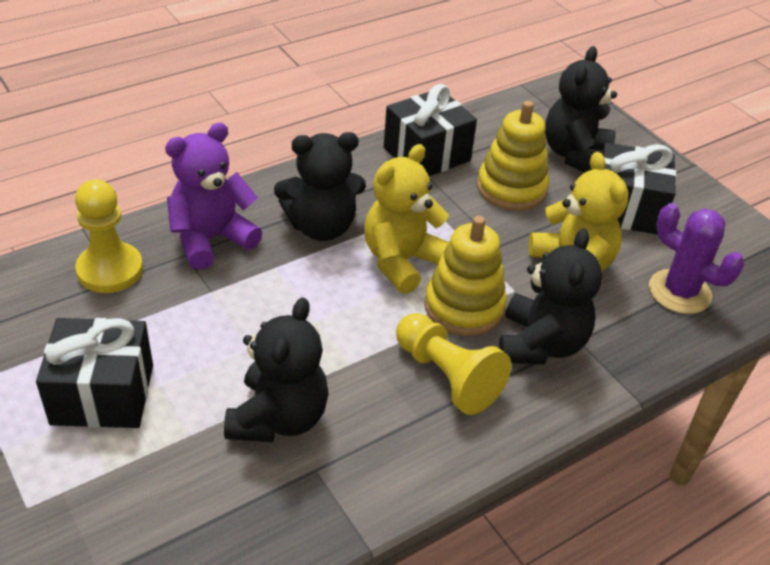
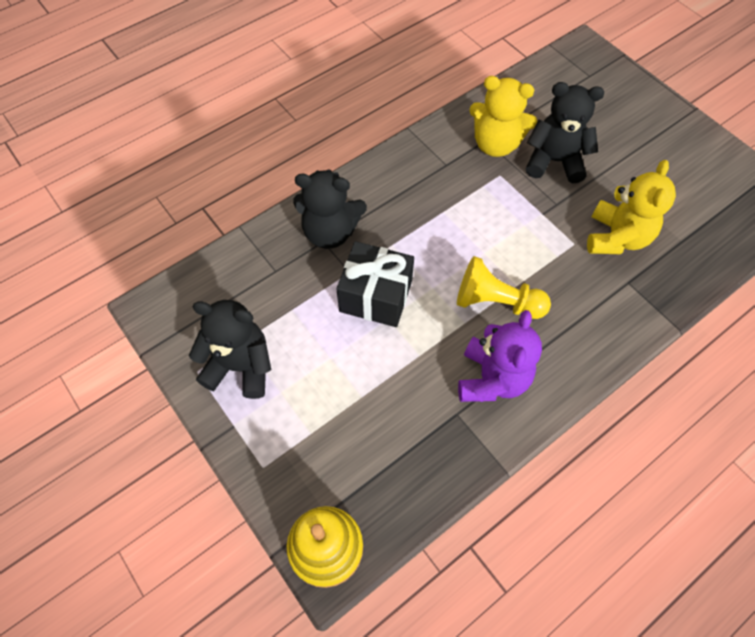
black gift: [36,318,153,428] [384,84,477,176] [602,142,676,235] = 3 -> [336,241,414,327] = 1
black teddy bear: [224,298,328,442] [274,132,366,241] [499,228,602,364] [545,46,617,173] = 4 -> [189,300,271,399] [293,169,367,249] [526,82,604,183] = 3
purple cactus: [649,203,744,314] = 1 -> none = 0
yellow pawn: [75,179,143,293] [396,313,511,415] = 2 -> [457,256,551,319] = 1
yellow stacking toy: [424,216,507,336] [477,101,549,211] = 2 -> [287,506,363,588] = 1

